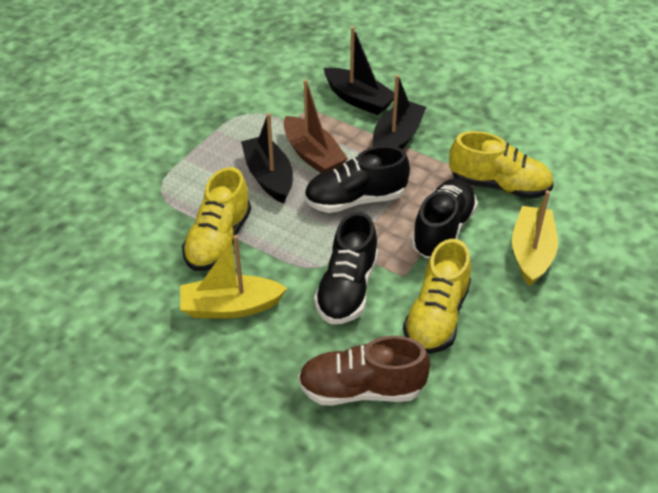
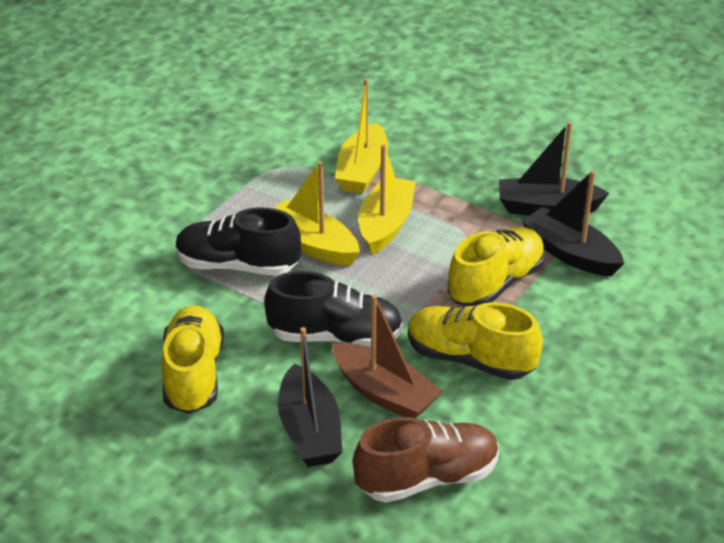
black shoe: [304,146,410,213] [314,212,378,324] [411,178,478,258] = 3 -> [176,207,301,276] [264,271,403,347] = 2
yellow boat: [180,235,287,318] [512,190,558,286] = 2 -> [273,161,360,266] [335,78,388,194] [359,144,416,255] = 3

